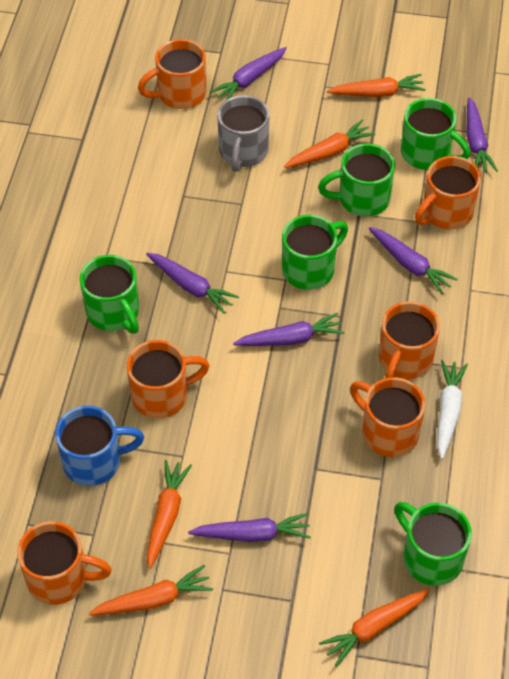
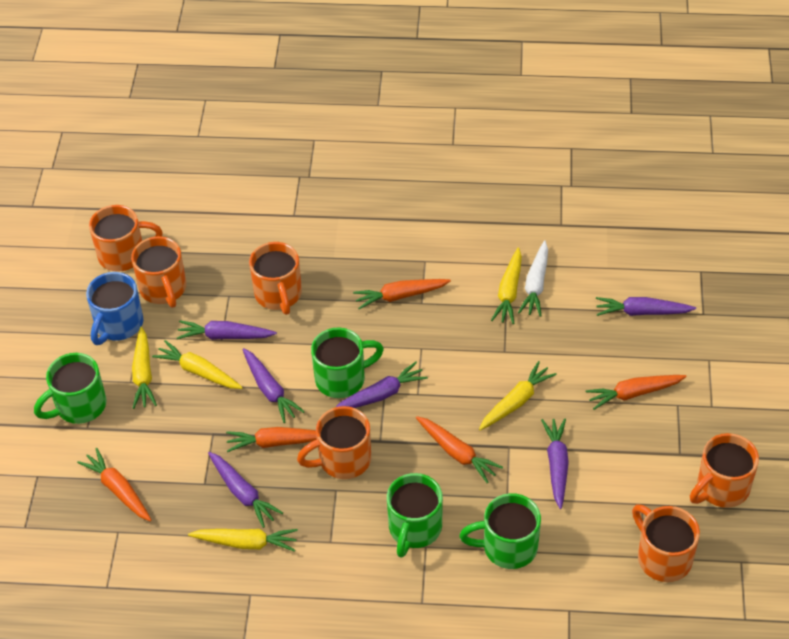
green mug: [80,255,139,334] [282,215,348,290] [318,143,395,217] [394,502,472,586] [401,98,470,170] = 5 -> [34,353,106,424] [311,328,384,398] [387,473,443,558] [459,493,541,569] = 4
grey mug: [217,95,270,172] = 1 -> none = 0
yellow carrot: none = 0 -> [132,327,157,409] [152,340,243,389] [188,529,298,552] [479,361,557,430] [491,248,522,324] = 5

